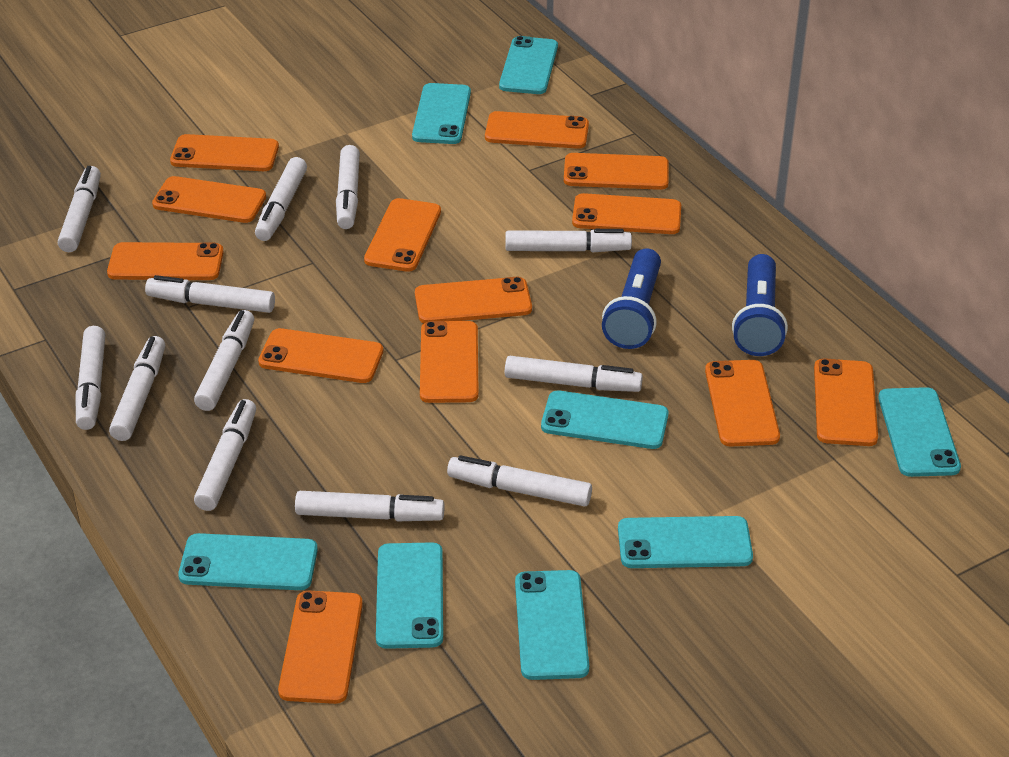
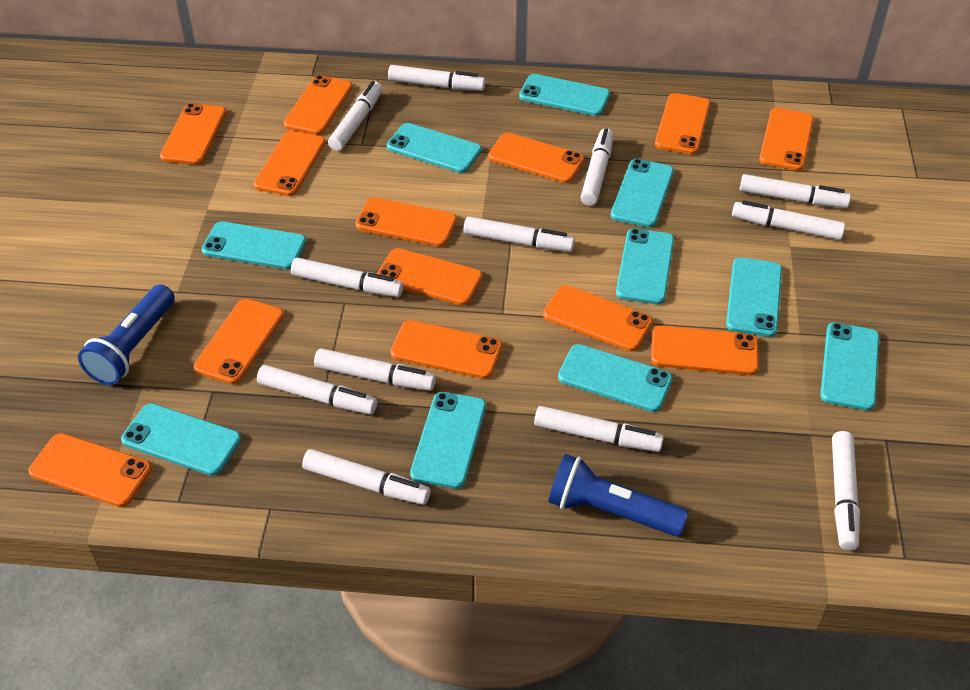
turquoise phone: [178,533,318,590] [376,542,443,649] [412,83,471,144] [499,36,558,94] [515,570,589,680] [541,390,669,449] [618,516,753,568] [878,387,961,477] = 8 -> [121,403,241,476] [202,221,306,270] [387,123,482,173] [410,392,486,489] [519,74,610,116] [558,344,673,412] [611,159,674,228] [616,228,674,304] [726,257,782,337] [820,322,879,411] = 10

